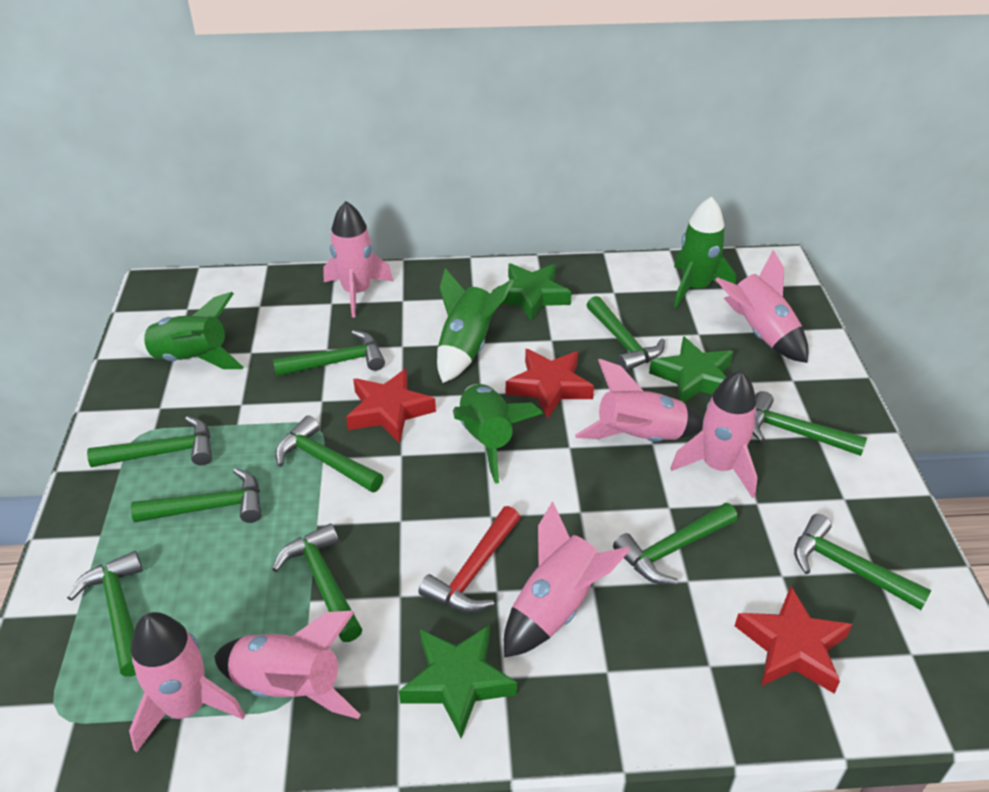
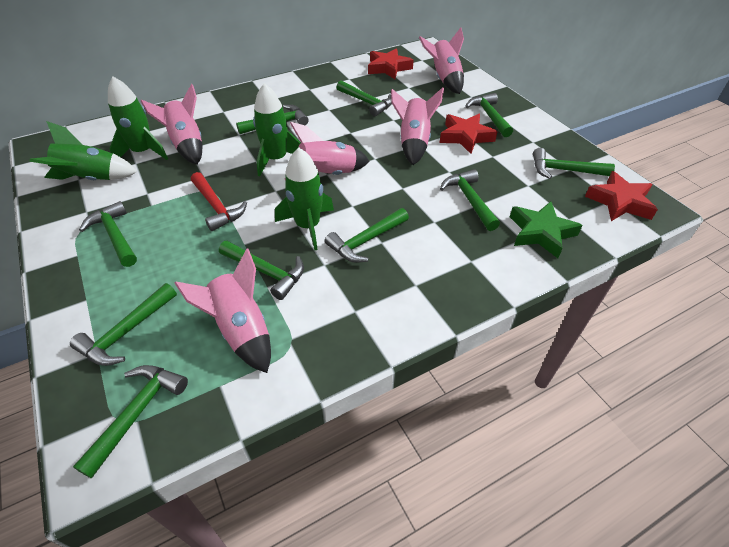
green star: [399,625,517,738] [492,263,572,322] [649,336,734,402] = 3 -> [510,201,583,258] = 1
pink rocket: [129,612,245,752] [214,611,360,719] [323,201,393,318] [504,501,631,657] [575,359,703,442] [670,371,758,498] [715,250,809,363] = 7 -> [141,84,203,165] [175,248,271,373] [285,122,369,179] [391,87,444,165] [419,27,464,94] = 5

